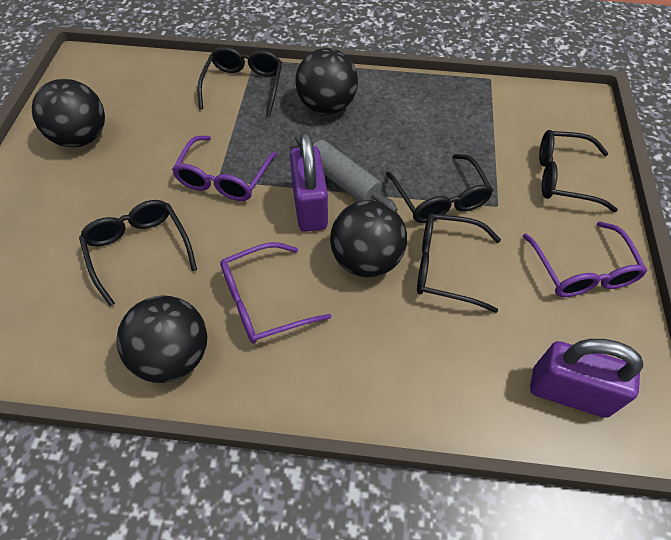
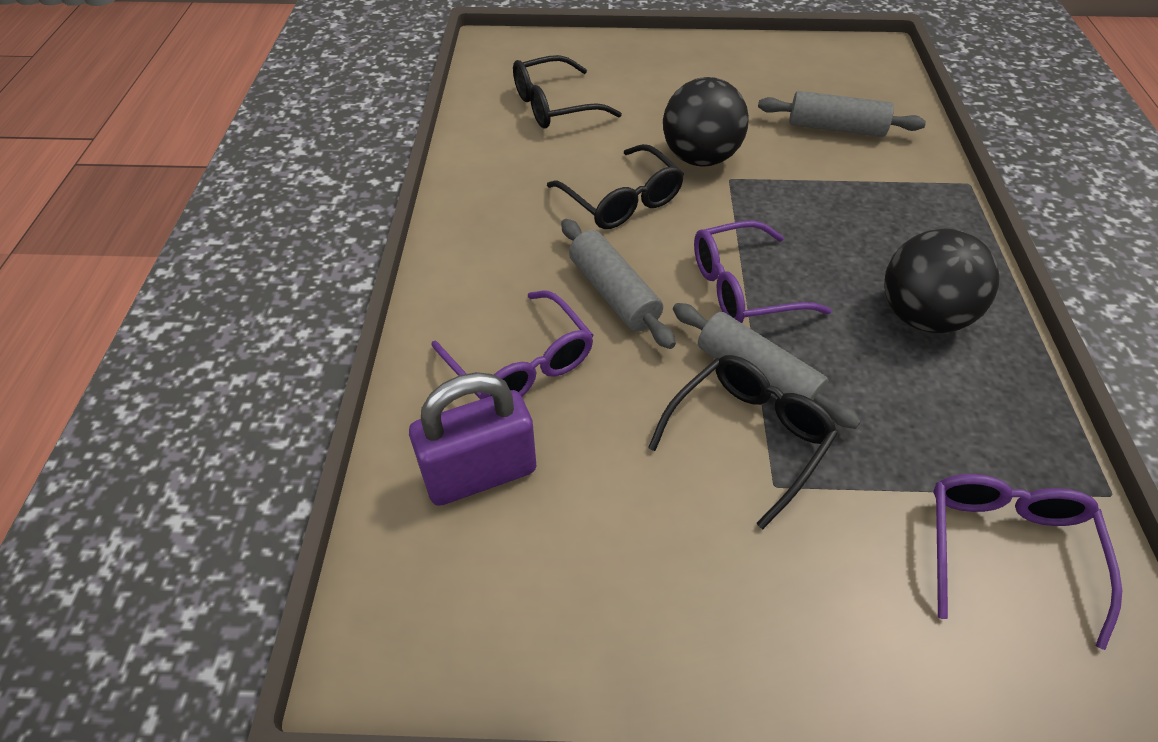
black ball: [32,79,105,147] [116,296,207,383] [295,48,358,115] [330,200,407,277] = 4 -> [663,77,749,166] [884,229,1000,333] = 2
black glasses: [79,200,197,306] [197,47,282,116] [386,154,494,223] [417,213,501,313] [539,130,618,212] = 5 -> [513,55,622,129] [547,144,684,229] [648,355,838,529] = 3
grey rolling pin: [295,134,398,212] = 1 -> [561,219,676,349] [673,303,861,429] [758,91,926,137] = 3
purple padlock: [290,132,328,232] [530,339,643,418] = 2 -> [409,372,536,506] = 1

